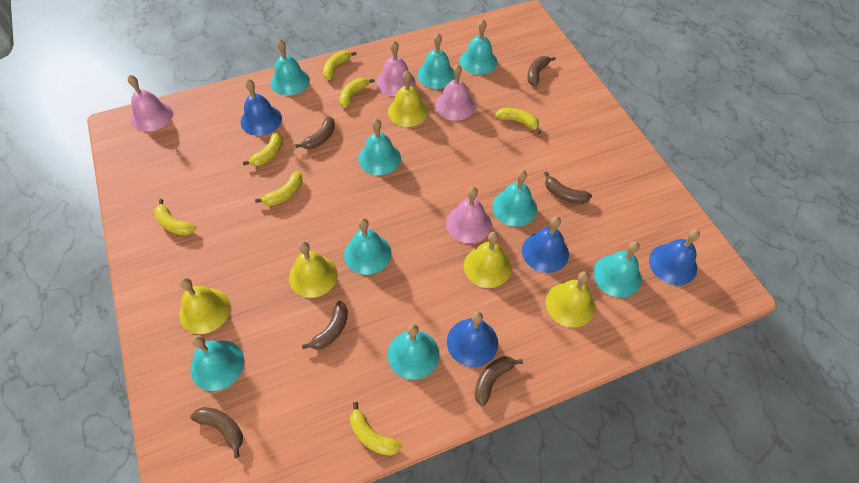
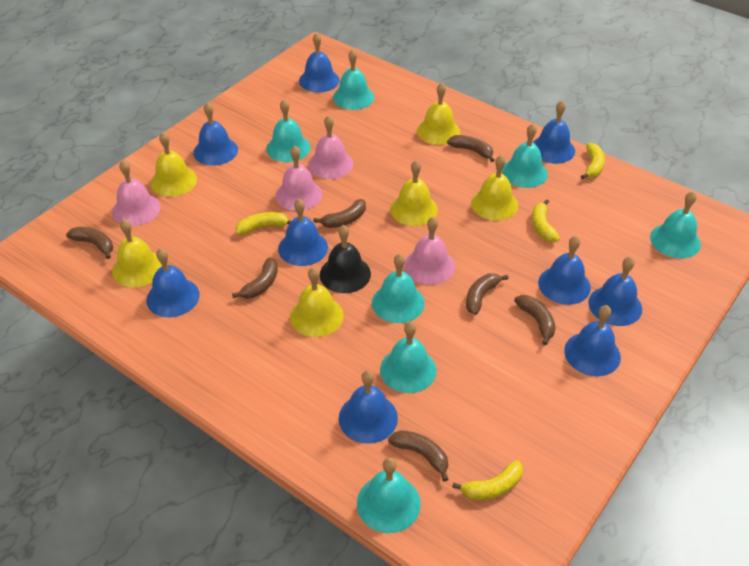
black bell: none = 0 -> [320,225,371,293] = 1
blue bell: [241,79,282,136] [447,311,498,367] [522,216,569,273] [649,229,700,285] = 4 -> [147,248,200,317] [193,102,238,166] [278,199,328,266] [299,33,340,92] [339,370,398,444] [532,101,575,164] [538,236,591,305] [564,305,621,376] [588,256,642,326] = 9
brown banana: [190,407,243,458] [295,116,335,149] [302,301,348,350] [474,356,523,406] [528,56,556,86] [544,172,592,204] = 6 -> [66,227,113,259] [232,257,278,299] [313,199,366,228] [388,430,448,481] [447,135,494,162] [466,273,508,315] [514,295,556,345] = 7
turquoise bell: [190,335,244,391] [270,40,310,96] [344,218,391,275] [358,119,401,175] [387,324,440,380] [417,33,455,89] [460,19,497,75] [492,170,537,226] [593,241,641,297] = 9 -> [266,99,311,162] [333,49,374,110] [357,457,421,533] [372,254,425,323] [380,322,436,393] [502,124,548,188] [650,191,701,258] = 7
yellow banana: [154,199,196,235] [243,131,283,166] [255,171,303,206] [323,51,357,80] [339,78,375,108] [350,402,402,456] [495,108,541,134] = 7 -> [236,212,291,235] [452,460,523,500] [532,199,560,242] [581,143,605,179] = 4
yellow bell: [179,278,231,334] [289,241,338,298] [388,71,428,127] [464,232,512,288] [545,271,595,328] = 5 -> [112,219,162,288] [150,132,197,197] [290,267,344,337] [390,160,438,226] [417,83,460,145] [471,155,518,221] = 6

